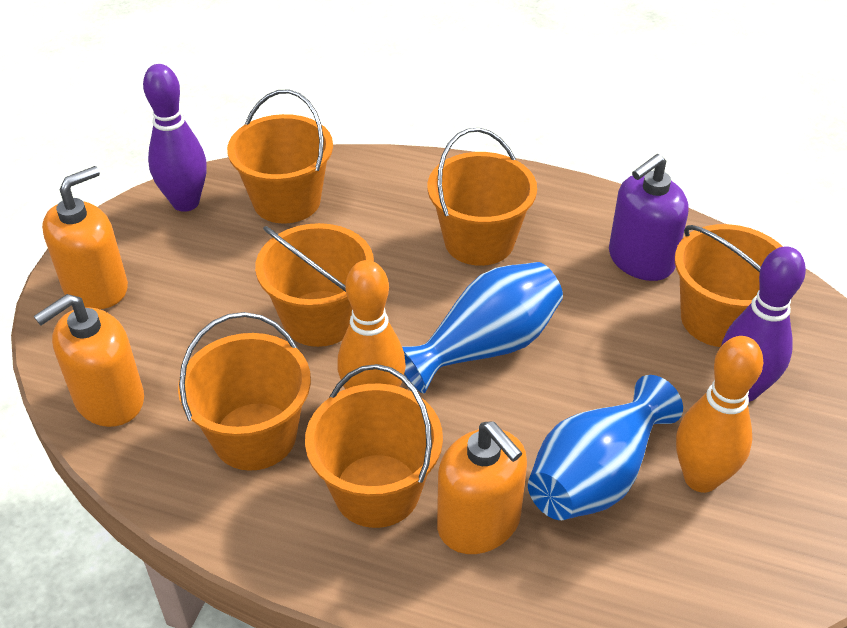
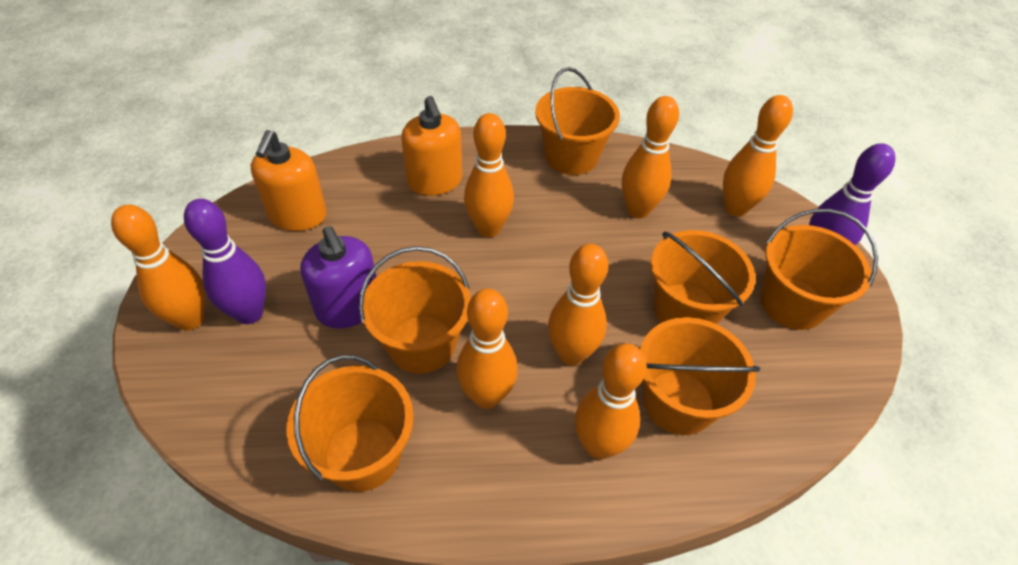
blue vase: [402,262,563,393] [528,375,683,520] = 2 -> none = 0
orange bowling pin: [337,260,406,389] [676,336,763,493] = 2 -> [111,205,205,330] [456,289,518,409] [464,113,514,237] [548,244,608,365] [575,343,647,459] [622,96,679,218] [723,95,793,217] = 7
orange soap dispenser: [34,294,144,427] [42,166,128,309] [437,421,527,554] = 3 -> [251,130,327,231] [401,96,462,196] = 2

